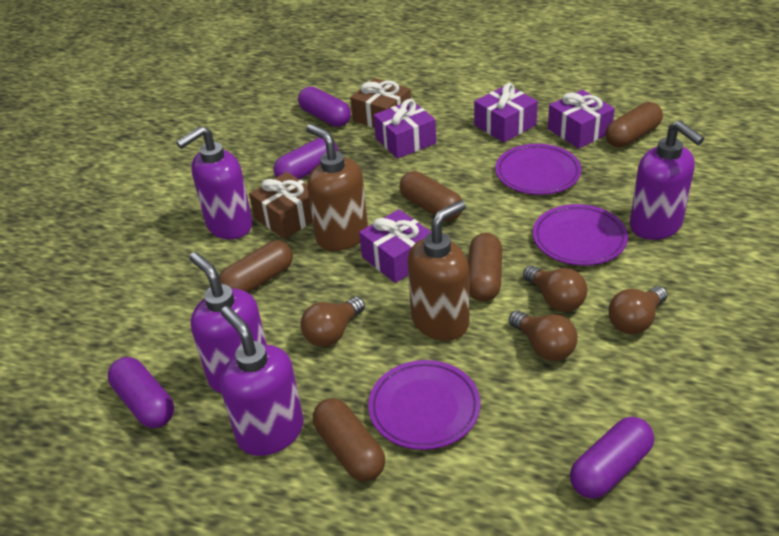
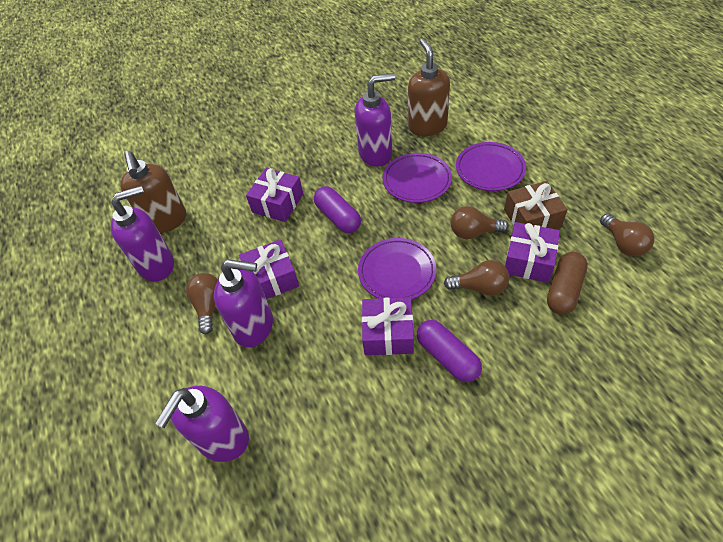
brown capsule: [219,241,293,293] [313,398,385,481] [400,171,462,221] [468,233,502,302] [606,102,663,148] = 5 -> [547,252,588,315] = 1
brown gift: [249,172,313,239] [350,78,411,128] = 2 -> [504,181,568,229] = 1
purple capsule: [108,357,174,428] [274,137,338,180] [298,86,351,127] [570,417,654,499] = 4 -> [314,186,361,233] [417,320,482,382] = 2

